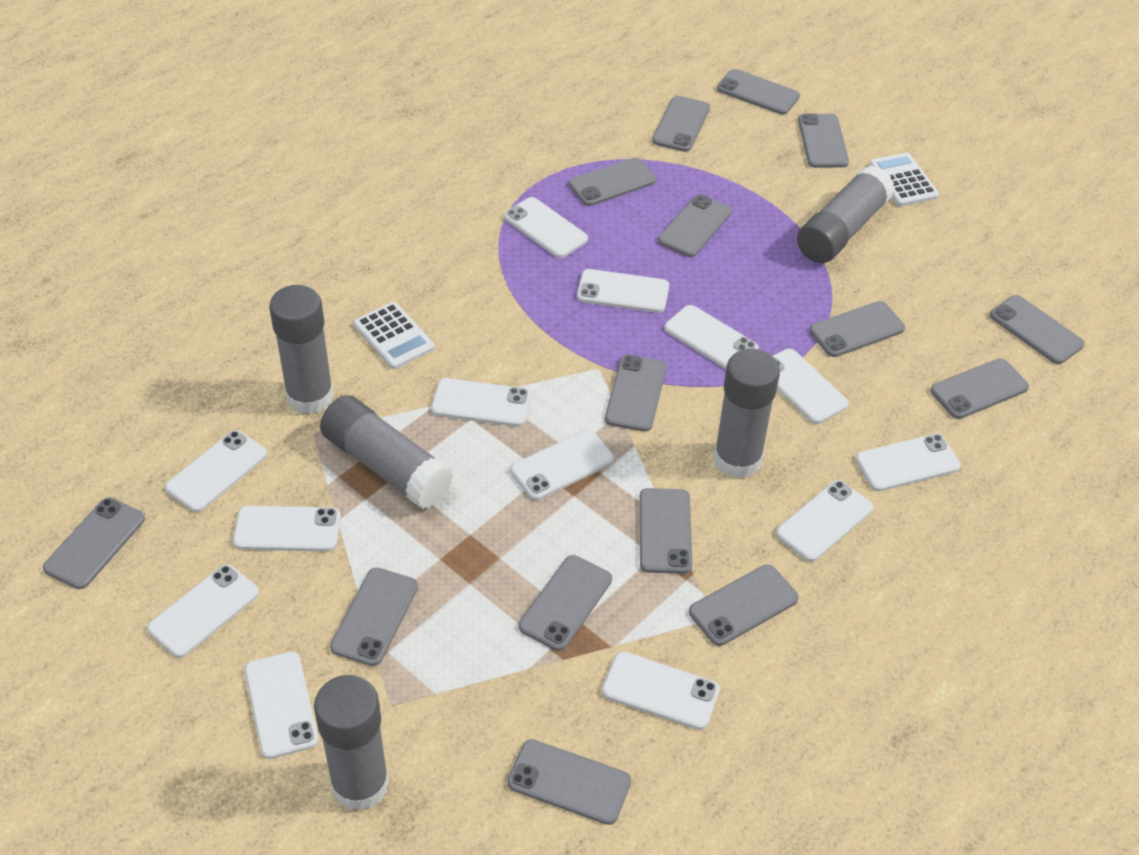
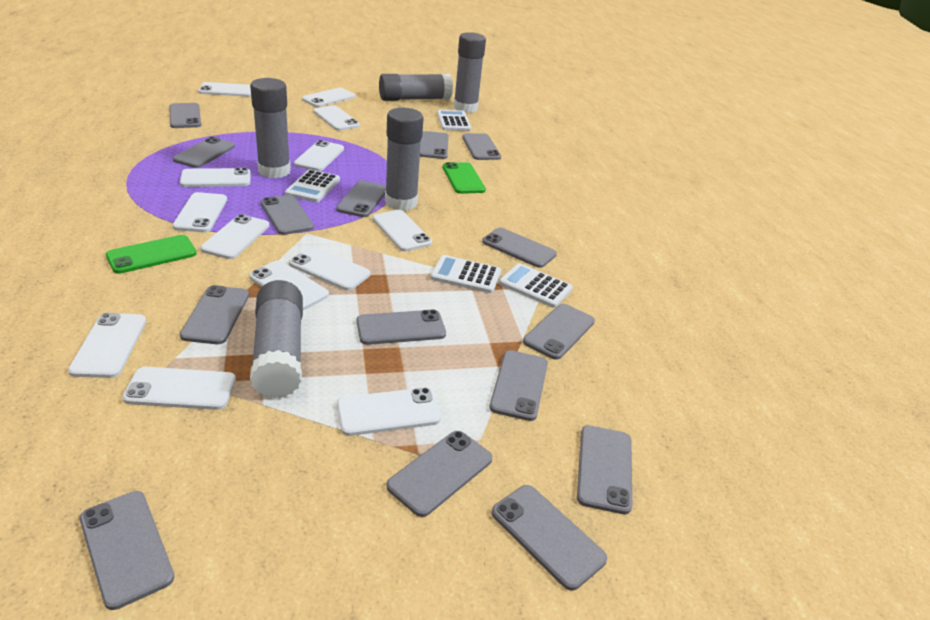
green phone: none = 0 -> [106,235,197,274] [443,162,486,194] = 2
white calculator: [353,302,435,369] [869,153,939,206] = 2 -> [285,169,340,202] [430,255,501,293] [437,110,471,131] [499,263,573,308] = 4

